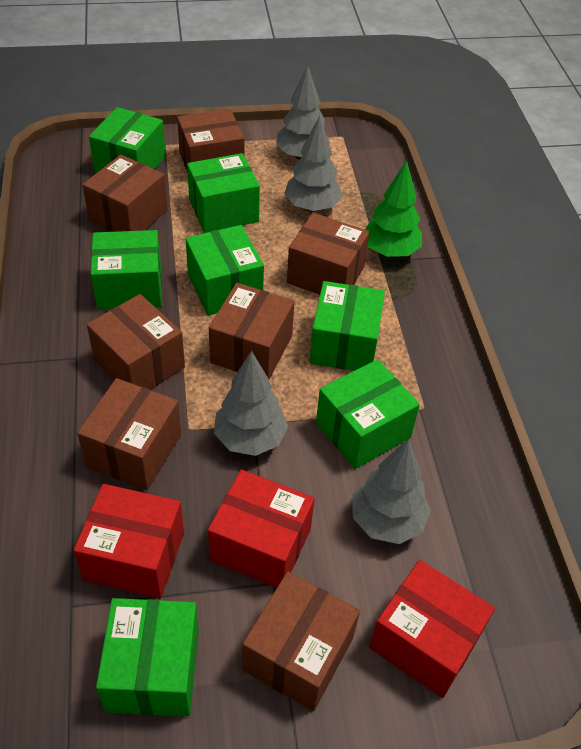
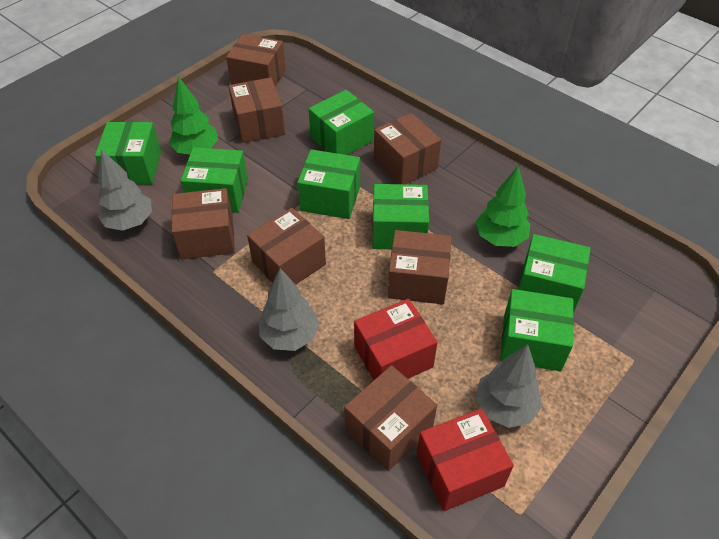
green tree: [365,160,422,257] = 1 -> [169,76,218,155] [476,166,530,247] = 2
grey tree: [214,351,288,456] [276,66,331,160] [284,116,343,212] [352,439,431,544] = 4 -> [98,149,152,231] [259,268,319,351] [475,344,542,428] = 3
red box: [74,484,184,599] [208,470,315,588] [369,560,495,698] = 3 -> [354,299,438,380] [417,408,514,511] = 2

